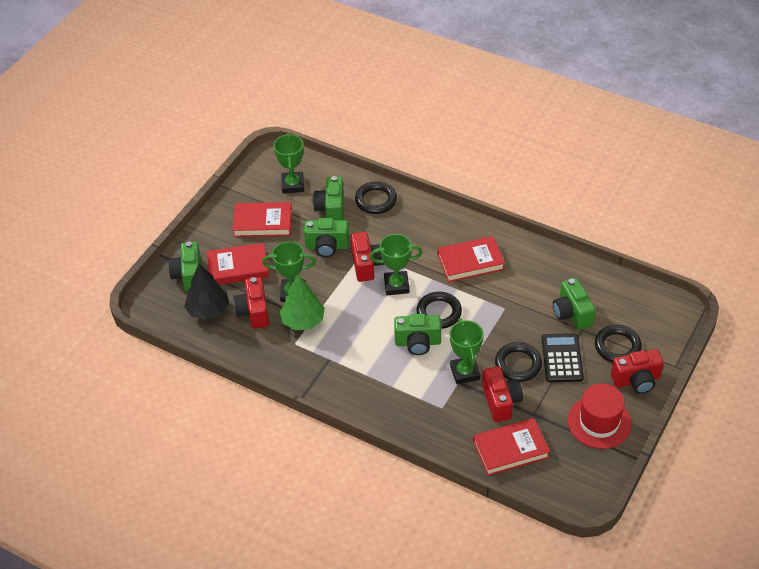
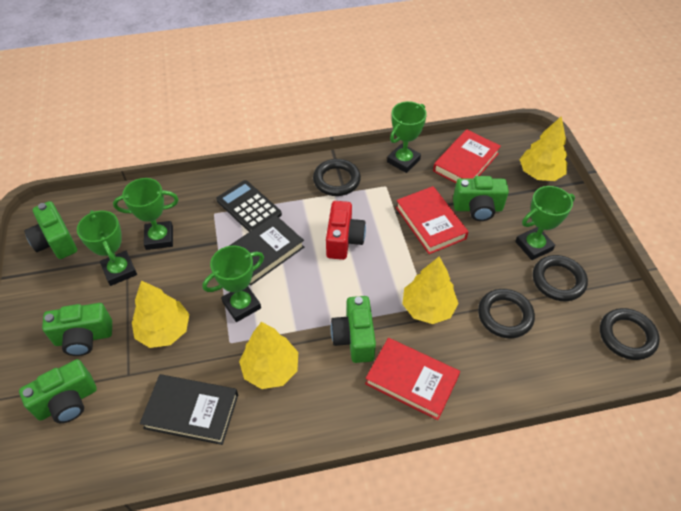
black book: none = 0 -> [140,374,238,445] [229,215,304,286] = 2
black tree: [184,264,229,320] = 1 -> none = 0
green tree: [280,275,325,330] = 1 -> none = 0
green trophy: [262,241,316,302] [274,133,304,194] [369,234,422,295] [450,318,484,384] = 4 -> [77,210,137,286] [113,178,179,250] [202,246,264,322] [387,101,427,173] [515,186,575,260] = 5
red book: [207,243,269,285] [233,202,292,237] [438,236,505,282] [473,418,550,476] = 4 -> [365,338,460,420] [396,186,469,254] [433,129,501,183] = 3
red camera: [233,277,269,329] [351,232,384,282] [482,366,523,422] [611,349,664,394] = 4 -> [326,201,366,260] = 1
red hat: [568,384,632,449] = 1 -> none = 0
yellow tree: none = 0 -> [132,281,189,348] [239,322,298,389] [402,257,458,324] [519,116,567,181] = 4

